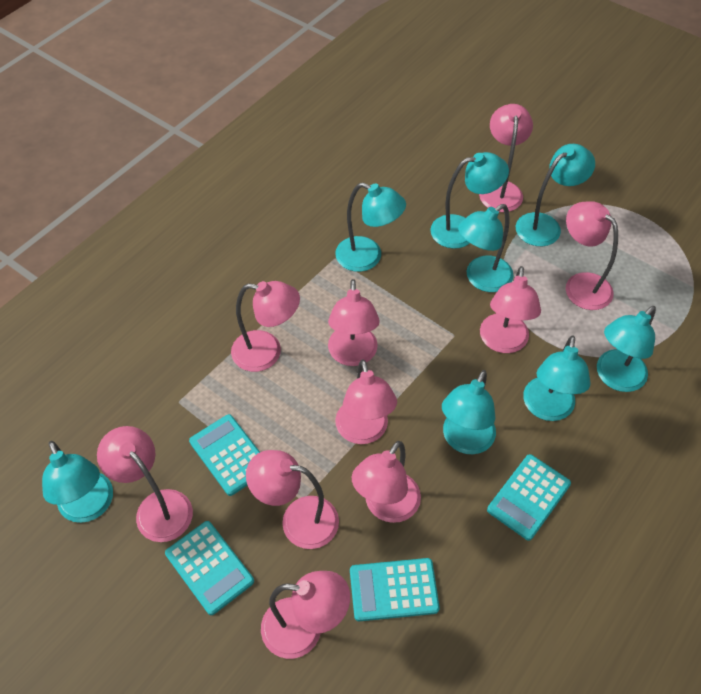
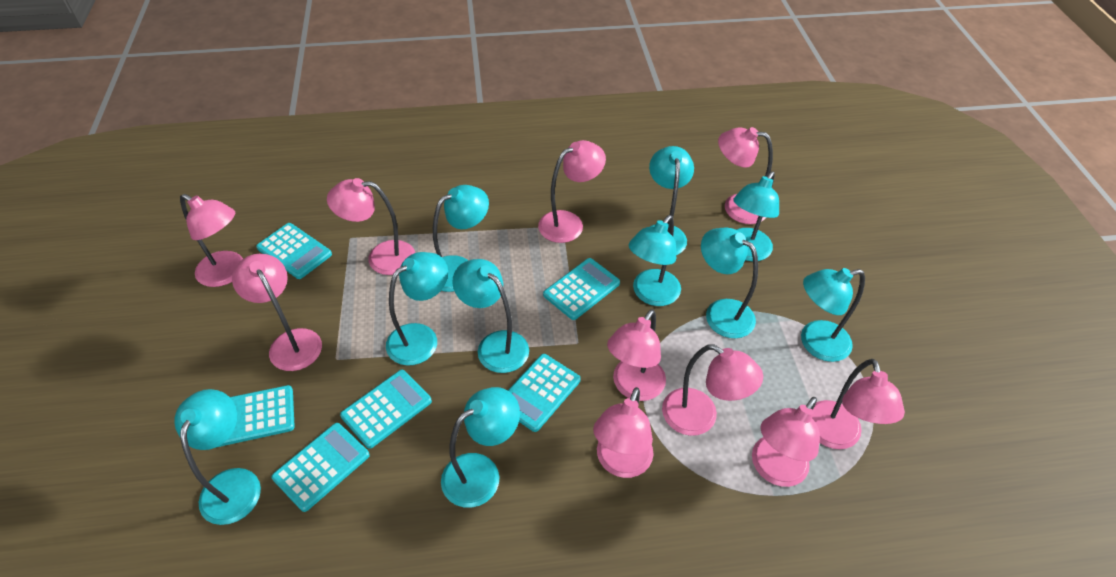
turquoise calculator: [165,521,254,615] [189,414,260,496] [350,558,440,621] [487,454,571,541] = 4 -> [218,385,295,447] [256,223,332,279] [272,423,370,512] [340,370,432,449] [508,354,581,432] [543,258,620,320] = 6
turquoise lamp: [42,441,113,523] [335,183,406,272] [430,152,509,249] [442,370,496,454] [458,204,513,292] [516,144,595,246] [523,336,591,421] [597,306,656,392] = 8 -> [174,389,261,525] [386,252,448,366] [433,185,489,292] [441,387,520,508] [452,259,529,373] [629,215,681,306] [649,146,694,255] [701,227,758,338] [733,171,779,262] [801,268,865,362] = 10

